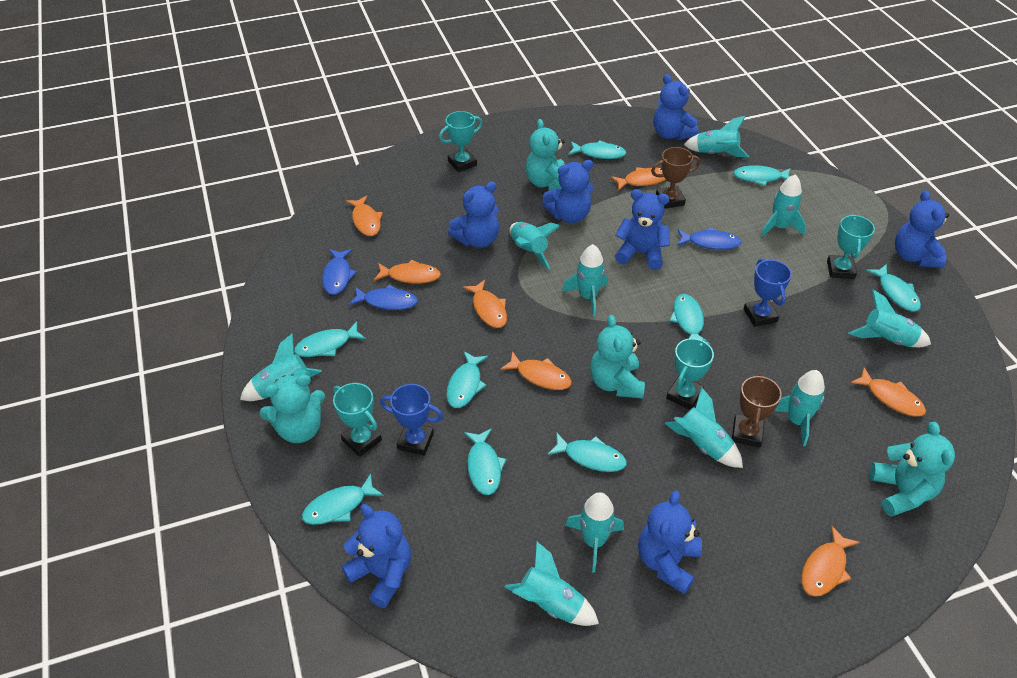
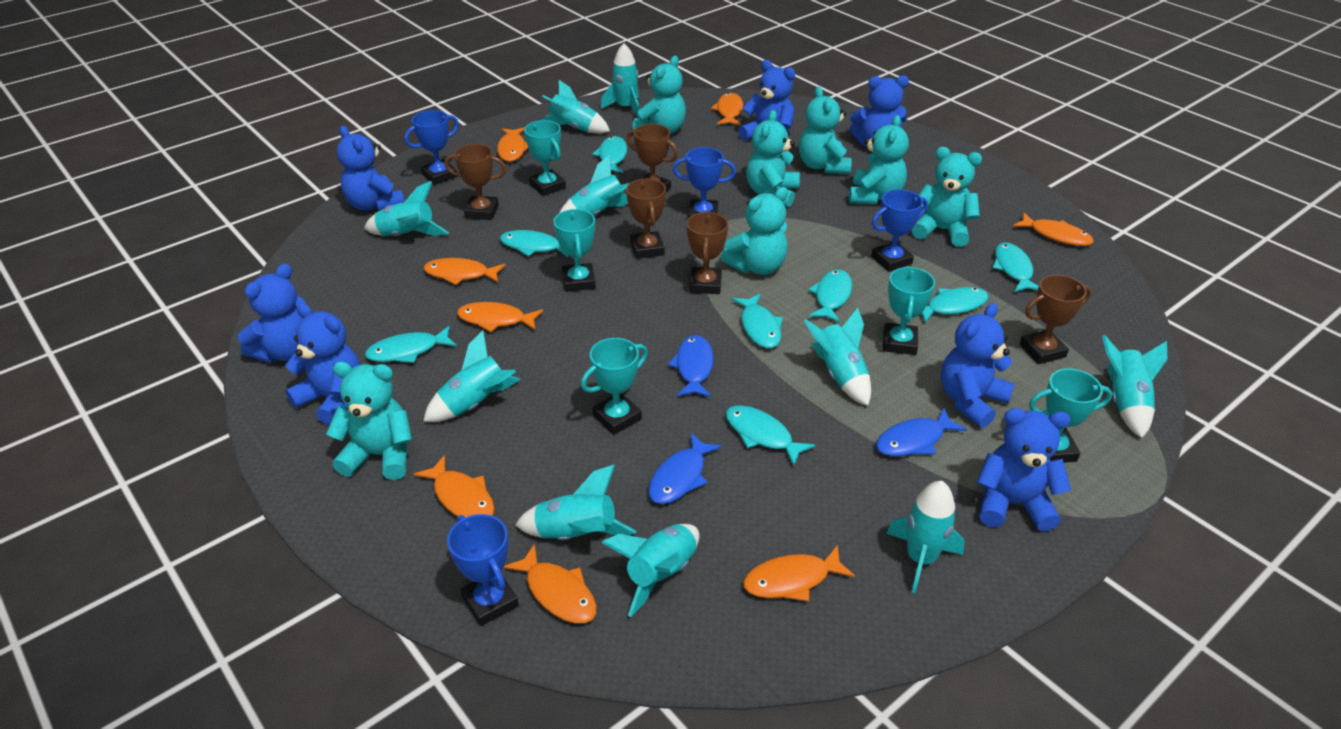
blue trophy: [380,384,443,456] [744,259,792,327] = 2 -> [404,110,459,185] [447,514,519,626] [673,147,736,218] [871,189,928,272] = 4
brown trophy: [651,147,700,209] [732,374,782,448] = 2 -> [445,144,506,220] [626,179,666,259] [627,124,678,192] [687,212,728,294] [1019,275,1091,364] = 5
orange fish: [346,195,383,236] [374,260,441,284] [463,280,507,328] [500,351,572,390] [611,167,666,191] [801,525,860,597] [850,367,926,417] = 7 -> [414,455,495,518] [424,258,506,285] [457,302,543,332] [497,127,528,162] [504,544,597,623] [711,93,743,125] [743,545,855,602] [1013,212,1094,246] = 8
turquoise fish: [294,321,366,357] [302,474,384,525] [446,351,488,408] [464,429,506,495] [547,432,627,472] [568,140,626,159] [669,294,710,345] [733,165,791,186] [866,264,921,312] = 9 -> [365,326,457,363] [500,230,568,257] [592,136,627,173] [726,405,815,466] [732,294,783,348] [808,269,852,323] [921,287,989,323] [993,242,1039,292] = 8
turquoise teddy bear: [260,374,325,443] [526,119,565,191] [590,315,645,399] [870,422,955,517] = 4 -> [326,362,412,480] [633,56,686,134] [721,187,788,275] [746,110,800,207] [799,87,852,174] [849,115,909,204] [912,147,982,247] = 7
turquoise trophy: [333,383,382,457] [439,111,482,172] [666,338,714,410] [827,214,875,279] = 4 -> [524,120,566,196] [554,209,596,292] [581,338,648,435] [883,267,935,355] [1029,369,1112,463] = 5

